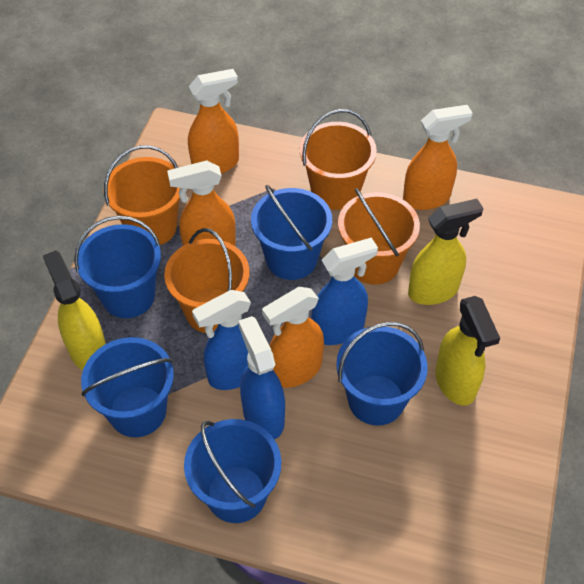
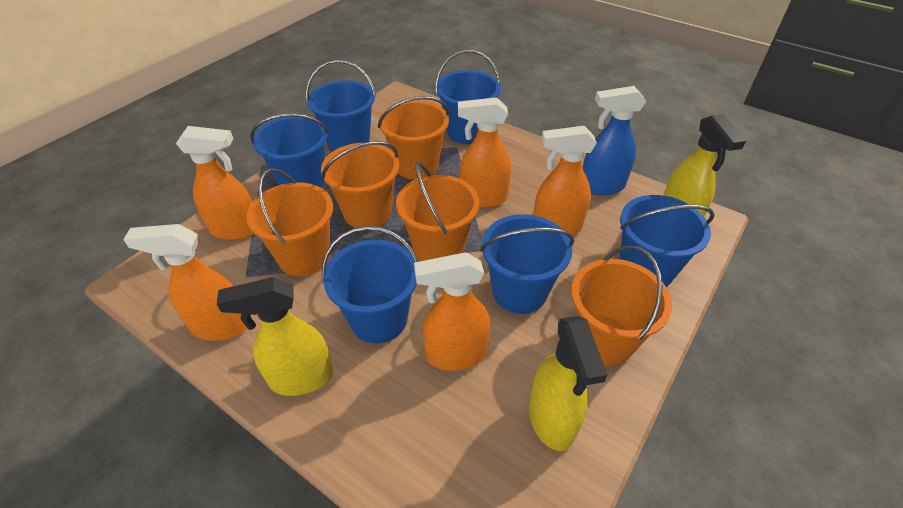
blue bucket: [74,215,161,318] [81,337,174,437] [184,419,281,523] [251,185,332,280] [336,322,428,426] = 5 -> [250,113,329,188] [306,60,376,152] [322,226,418,343] [435,50,501,144] [480,214,574,314] [620,195,715,287] = 6
blue spray bottle: [192,290,251,390] [238,316,285,439] [312,237,378,345] = 3 -> [582,86,646,195] = 1
orange bucket: [104,145,180,245] [164,228,250,333] [300,109,377,210] [338,188,420,285] = 4 -> [246,168,333,276] [321,141,399,228] [378,96,449,180] [396,162,479,261] [571,245,672,366] = 5
orange spray bottle: [167,161,236,246] [188,69,239,174] [262,287,324,388] [403,105,473,210] = 4 -> [123,224,247,341] [176,126,254,240] [414,252,490,371] [458,97,511,208] [533,126,597,235] = 5

